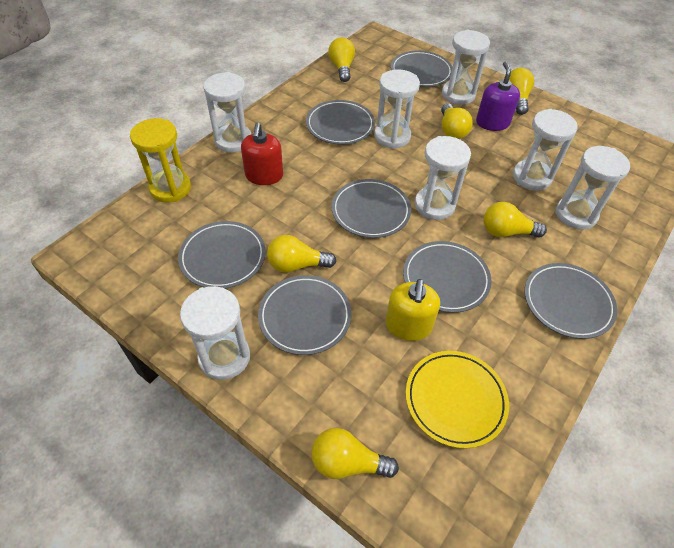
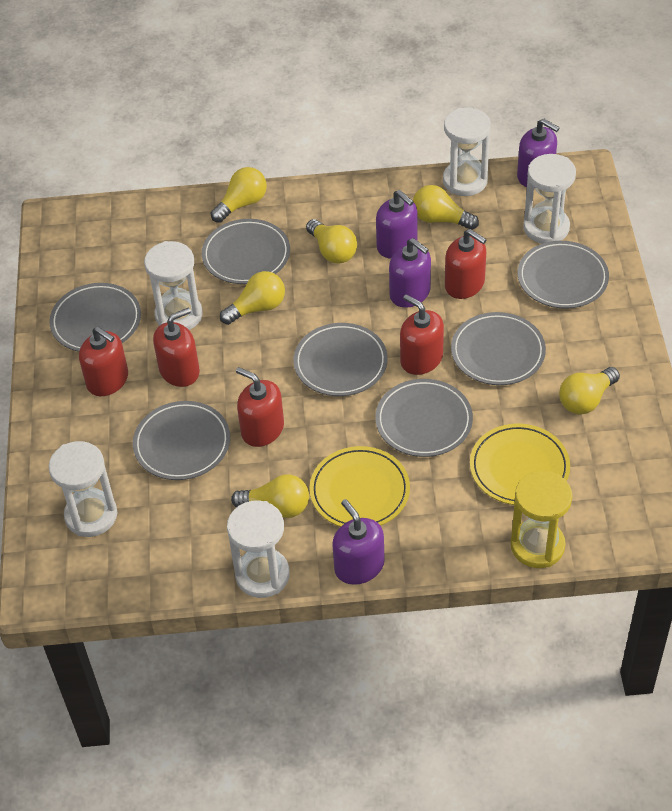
purple soap dispenser: [476,61,520,131] = 1 -> [332,499,385,585] [376,190,418,259] [389,238,431,308] [517,119,560,187] = 4
red soap dispenser: [241,123,283,185] = 1 -> [79,327,128,396] [153,308,200,387] [236,367,284,447] [400,294,444,375] [445,229,487,299] = 5
white hourglass: [180,286,250,380] [203,72,251,152] [374,69,420,149] [415,136,471,220] [442,30,490,105] [513,109,578,191] [555,146,630,230] = 7 -> [49,441,117,537] [144,241,203,330] [227,500,290,598] [443,107,491,196] [523,154,576,244] = 5
yellow plate: [406,351,509,449] = 1 -> [309,446,410,527] [470,424,570,505] = 2
yellow soap dispenser: [386,279,440,341] = 1 -> none = 0

